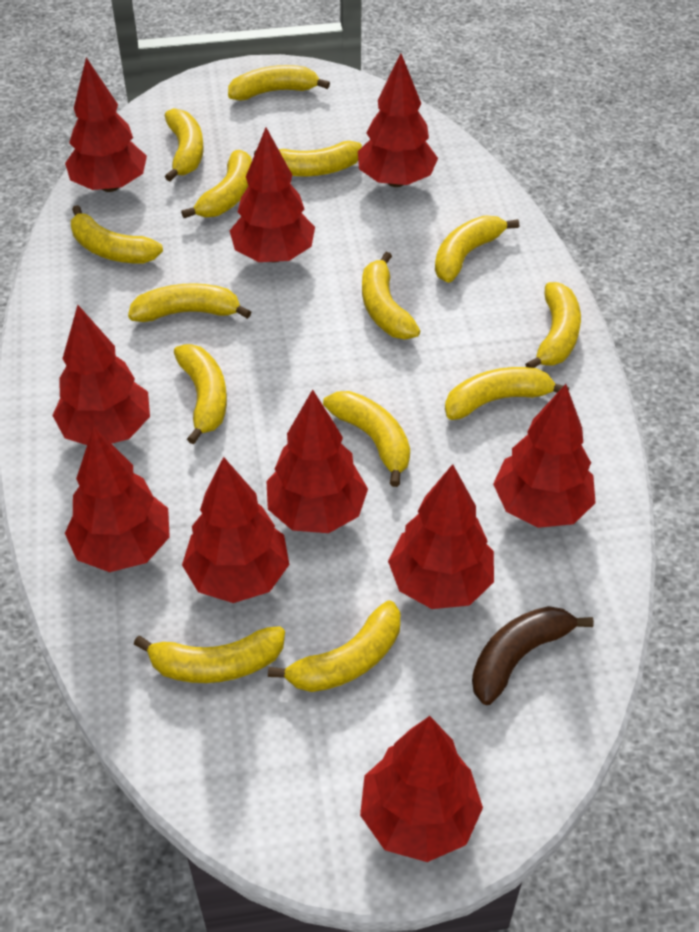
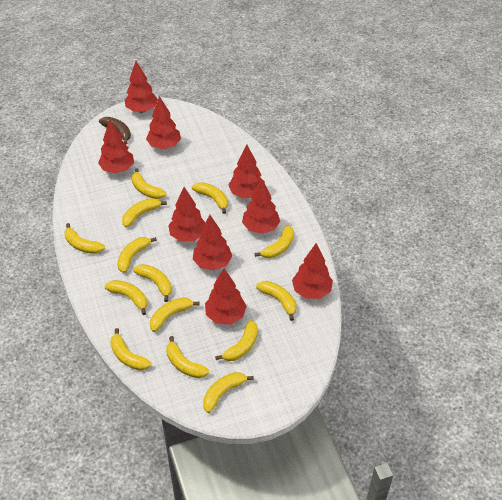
red tree: [52,305,150,445] [65,57,147,192] [65,426,170,572] [182,457,289,603] [230,128,315,262] [266,389,368,533] [358,53,438,187] [360,716,483,862] [388,464,494,609] [493,384,596,528] = 10 -> [98,119,134,173] [125,61,158,113] [146,96,181,149] [168,187,205,241] [193,215,232,270] [205,268,247,325] [228,145,265,198] [242,178,280,234] [292,243,333,299] = 9

